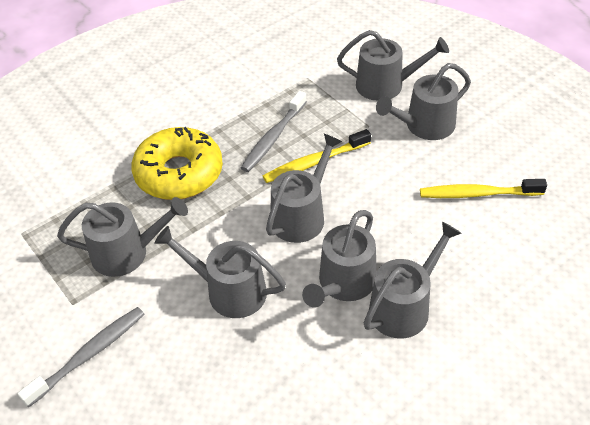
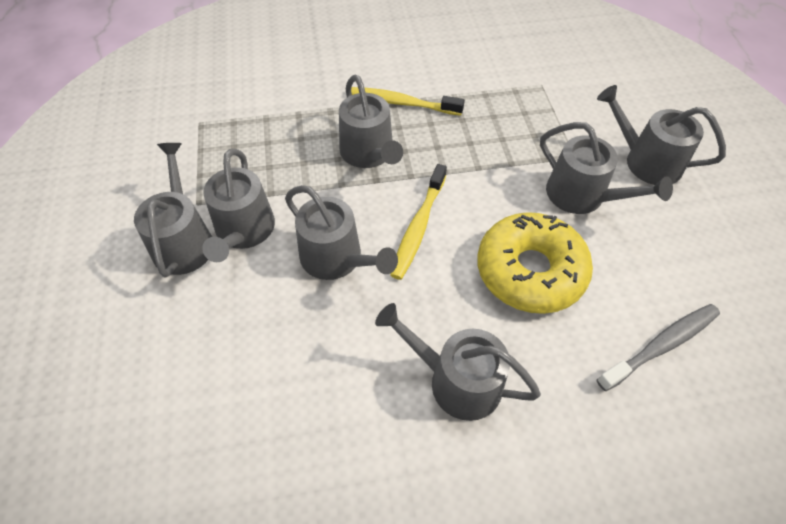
grey toothbrush: [17,307,144,407] [241,91,307,172] = 2 -> [597,304,720,391] = 1

